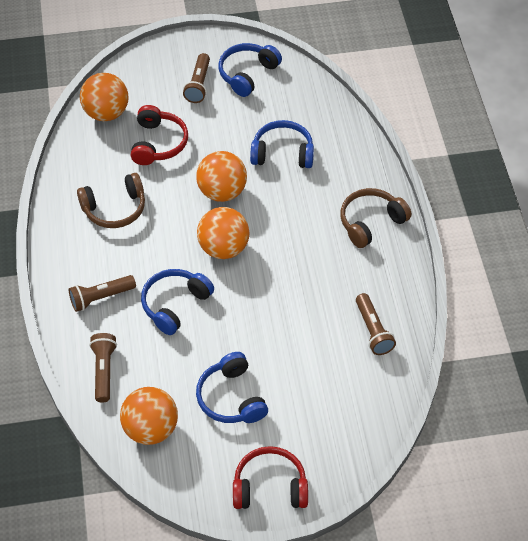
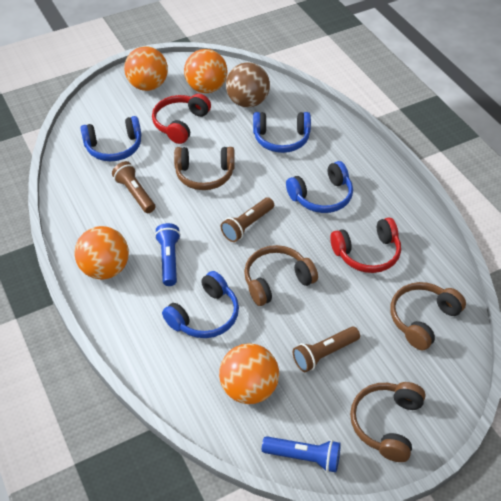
blue flashlight: none = 0 -> [155,223,181,286] [262,436,341,472] = 2
brown ball: none = 0 -> [226,62,270,107] = 1
brown flashlight: [69,275,136,312] [89,333,117,403] [183,53,210,103] [356,293,396,355] = 4 -> [112,161,155,213] [221,197,274,242] [293,326,360,372] = 3
brown headphones: [77,173,145,228] [340,188,412,248] = 2 -> [174,147,235,190] [244,245,318,306] [350,382,425,462] [390,282,466,350] = 4

